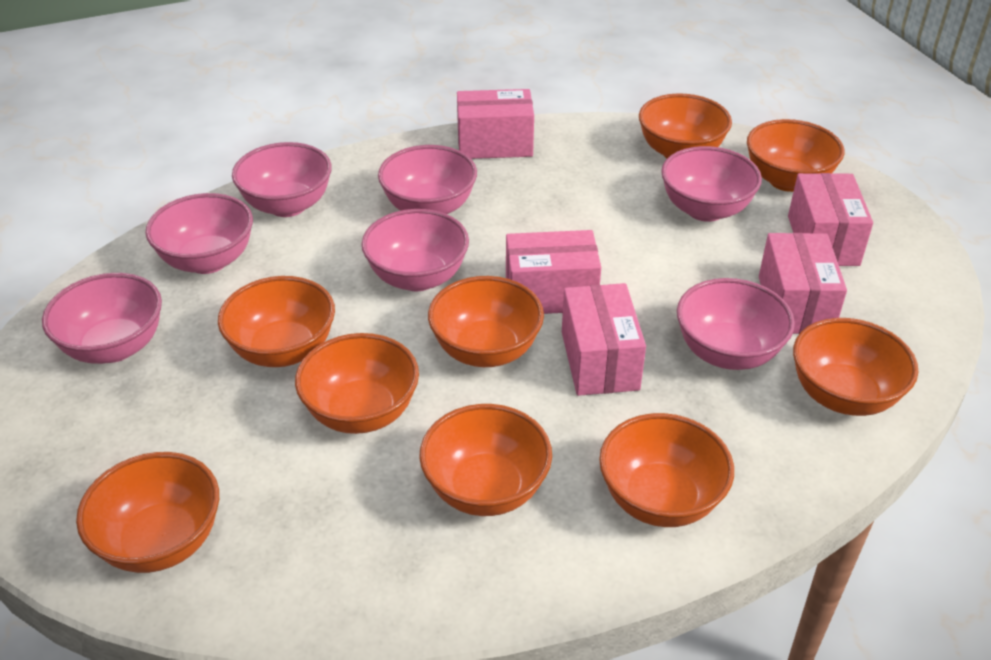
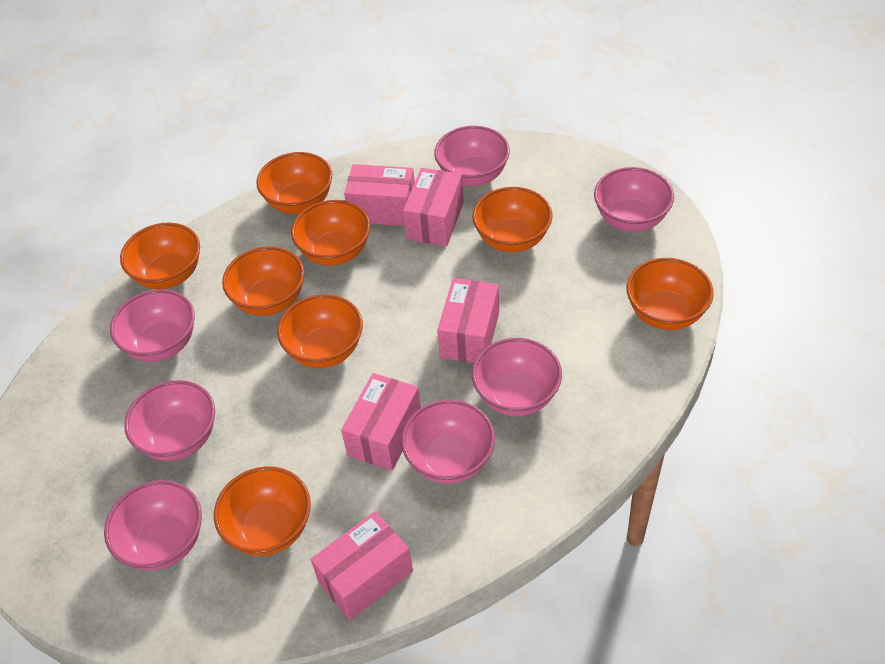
orange bowl: [76,452,219,573] [218,276,335,367] [295,333,419,434] [419,404,552,516] [428,276,544,367] [599,413,734,527] [639,93,732,158] [747,119,844,192] [793,318,918,416] = 9 -> [120,223,200,289] [214,466,311,556] [222,246,304,316] [256,152,332,214] [277,294,363,368] [291,200,370,266] [472,187,553,253] [627,258,714,330] = 8

